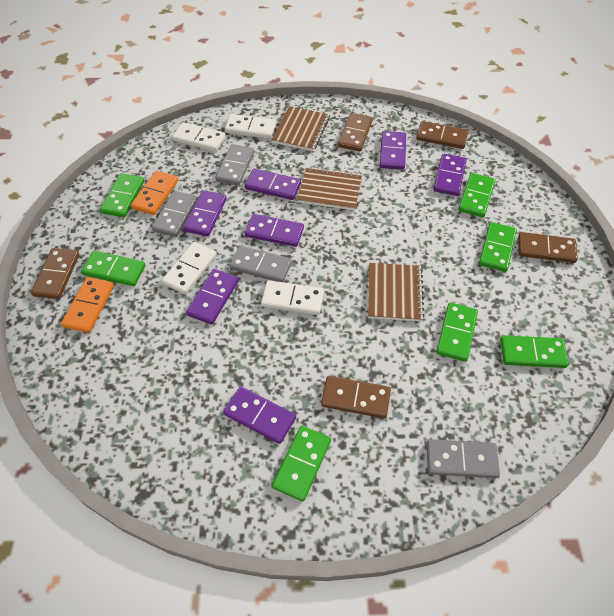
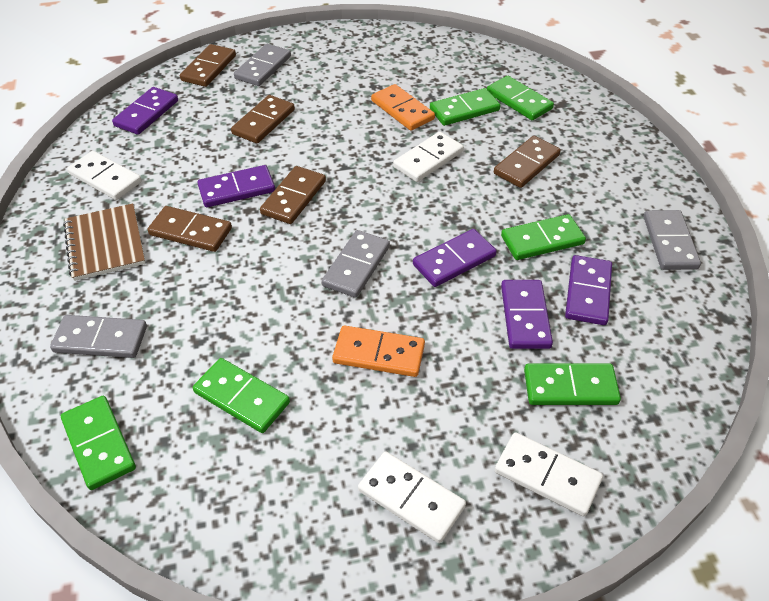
brown notebook: [272,106,330,151] [297,167,362,211] [368,263,425,321] = 3 -> [63,204,145,281] = 1
green domino: [81,251,146,286] [100,173,144,217] [272,426,331,501] [436,302,478,362] [458,173,496,218] [479,222,517,272] [500,335,569,368] = 7 -> [61,396,136,490] [193,358,290,433] [430,88,500,126] [487,76,554,120] [501,214,586,260] [524,363,621,405] = 6
purple domino: [183,190,227,236] [186,269,239,324] [223,387,296,444] [245,169,301,200] [245,214,304,247] [380,131,406,170] [433,154,467,196] = 7 -> [112,87,178,135] [197,165,275,207] [413,229,497,287] [501,280,553,349] [565,255,612,325] = 5

